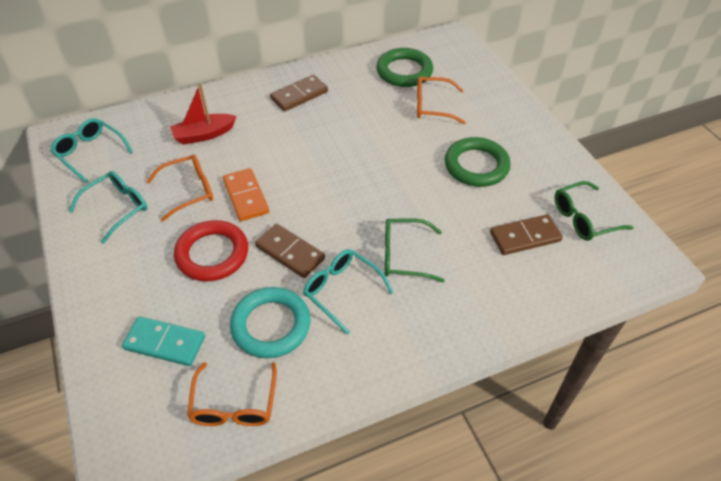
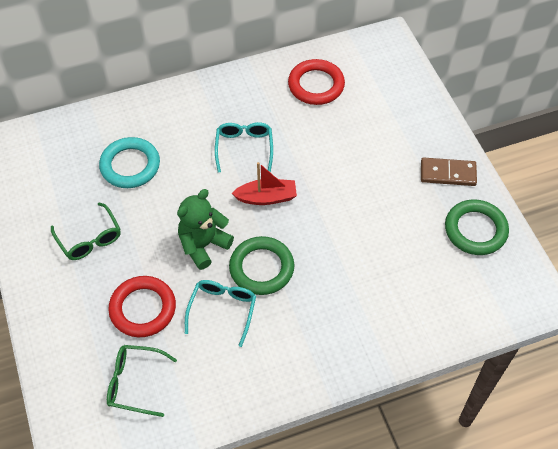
brown domino: [255,224,325,278] [270,75,328,111] [490,214,563,255] = 3 -> [421,157,477,186] = 1
green teddy bear: none = 0 -> [177,189,234,270] = 1
orange domino: [223,168,269,221] = 1 -> none = 0
orange glasses: [146,154,213,222] [187,362,277,426] [417,76,466,124] = 3 -> none = 0
red ring: [174,220,248,281] = 1 -> [108,276,176,337] [288,59,345,105] = 2
turquoise domino: [122,316,205,366] = 1 -> none = 0
turquoise glasses: [51,118,133,183] [68,171,147,244] [303,249,394,335] = 3 -> [185,280,256,347] [215,122,273,173] = 2

